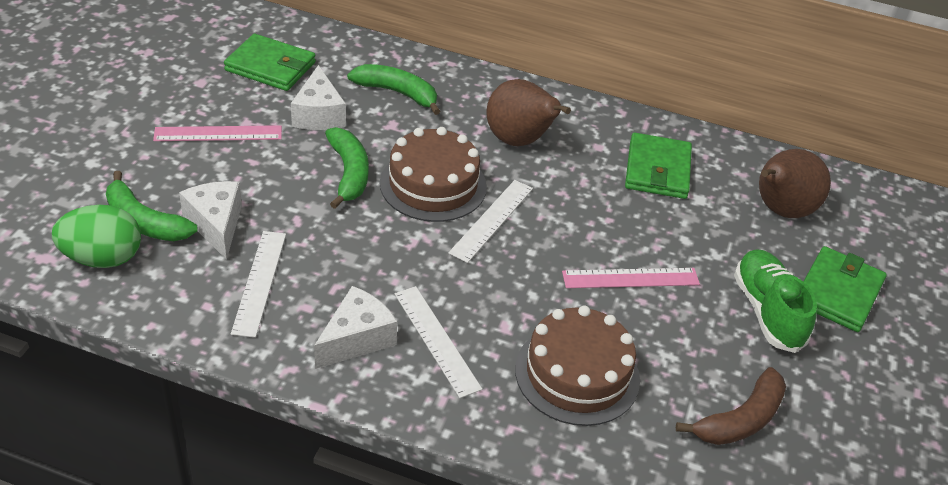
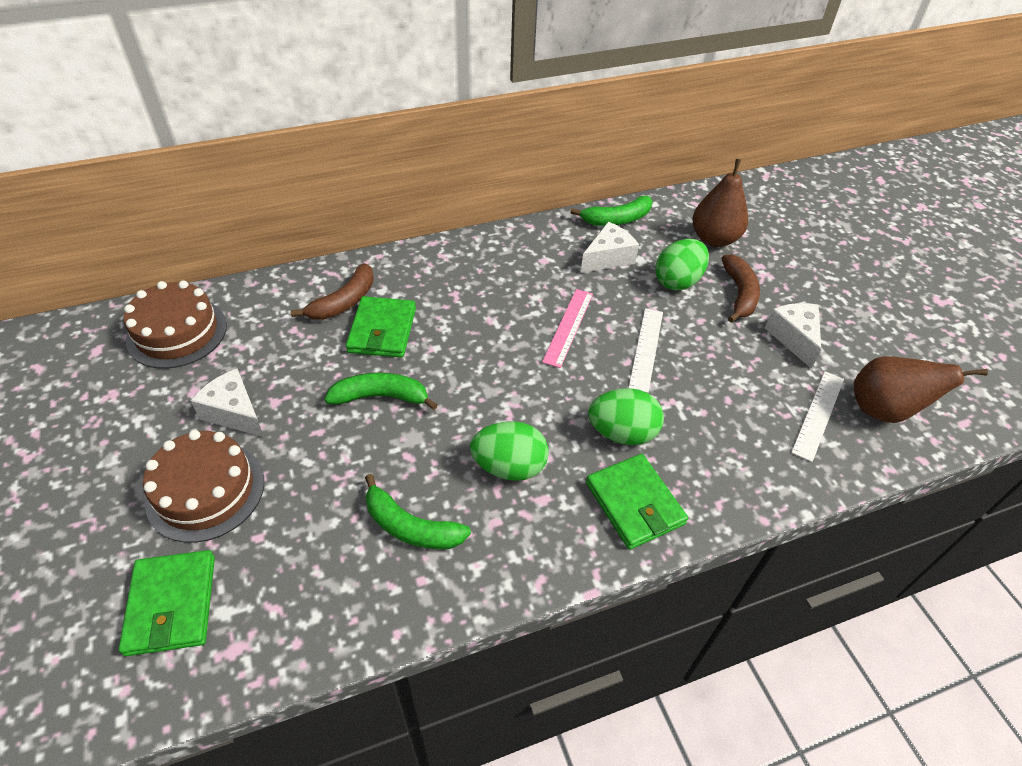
brown banana: [676,367,786,445] = 1 -> [291,263,374,320] [721,255,760,323] = 2
green egg: [52,205,141,268] = 1 -> [470,421,548,481] [588,388,664,445] [655,239,709,291] = 3
green shoe: [734,250,817,353] = 1 -> none = 0
pink ruler: [153,125,282,141] [562,268,700,288] = 2 -> [542,289,593,368] = 1
white ruler: [231,231,286,338] [394,286,482,398] [448,180,533,263] = 3 -> [629,308,663,393] [791,371,844,462] = 2

